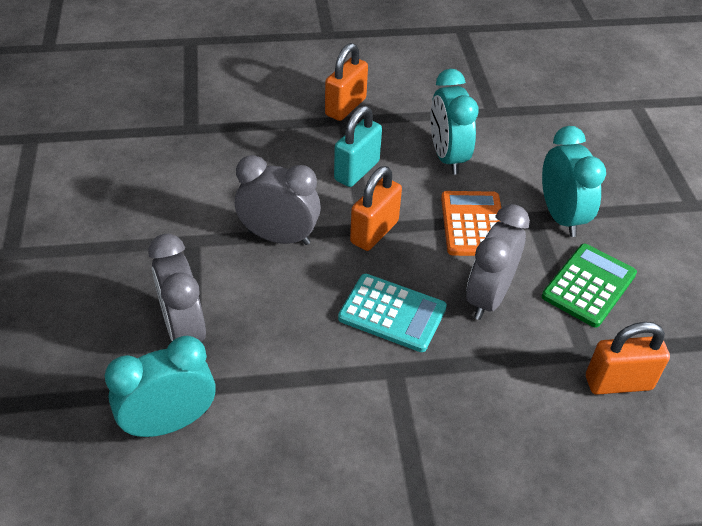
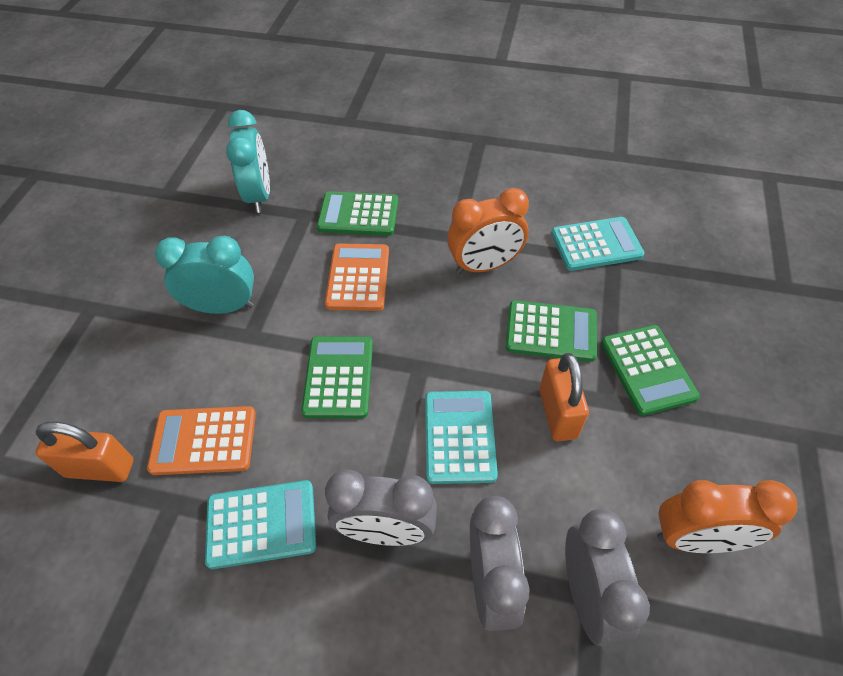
green calculator: [542,244,637,328] = 1 -> [301,336,373,418] [317,191,398,236] [506,300,597,362] [601,325,700,416] = 4
orange calculator: [441,191,501,256] = 1 -> [147,406,256,475] [325,244,389,311] = 2
orange clock: none = 0 -> [447,188,529,274] [657,480,797,553] = 2
orange padlock: [325,43,368,121] [350,166,402,251] [586,322,670,395] = 3 -> [35,422,134,482] [539,353,589,441] = 2
turquoise calculator: [338,274,447,352] = 1 -> [205,480,316,569] [425,391,498,484] [551,217,644,271] = 3
turquoise clock: [105,336,216,438] [430,69,478,175] [542,126,606,237] = 3 -> [155,236,254,314] [226,110,270,213] = 2
turquoise padlock: [334,106,382,187] = 1 -> none = 0

